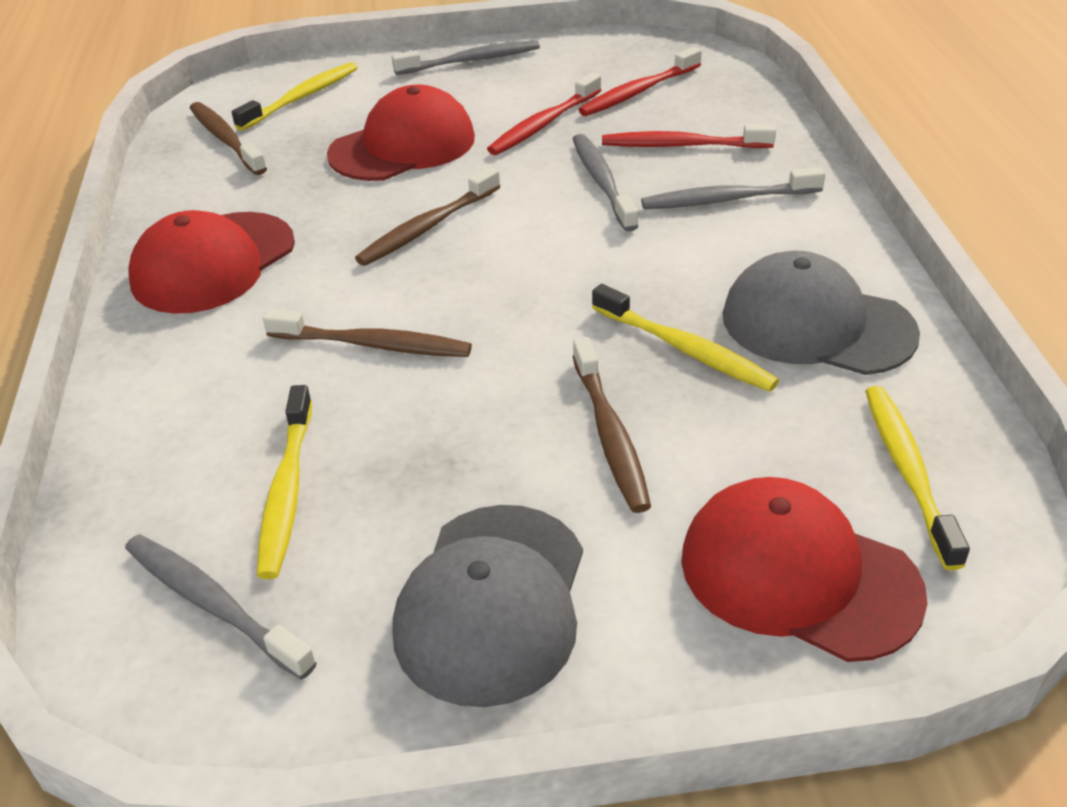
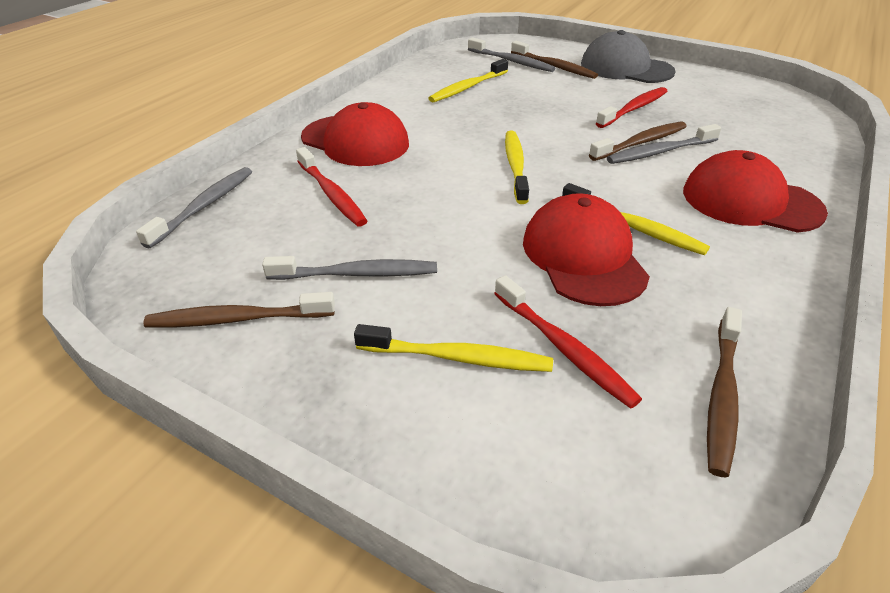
grey cap: [392,505,583,707] [723,251,920,375] = 2 -> [581,30,676,83] = 1

